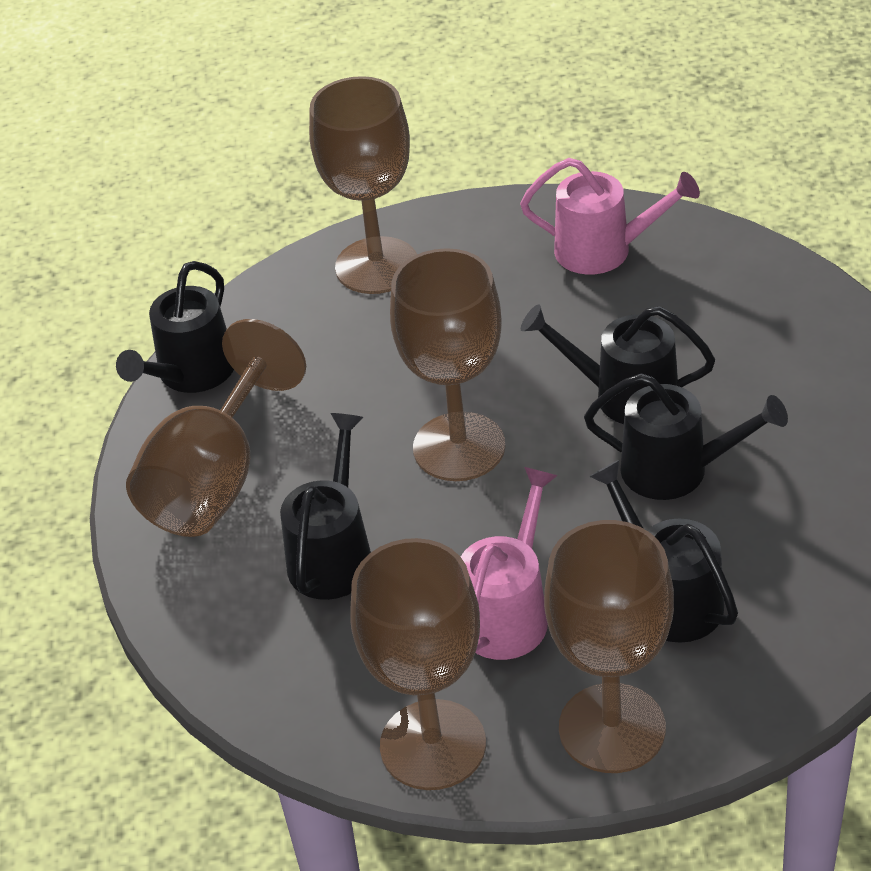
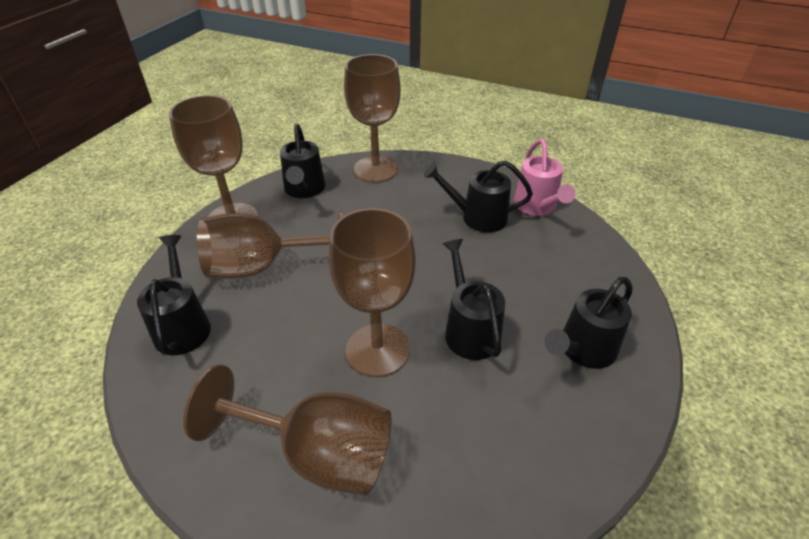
pink watering can: [461,467,558,660] [520,158,700,275] = 2 -> [513,139,576,216] = 1

